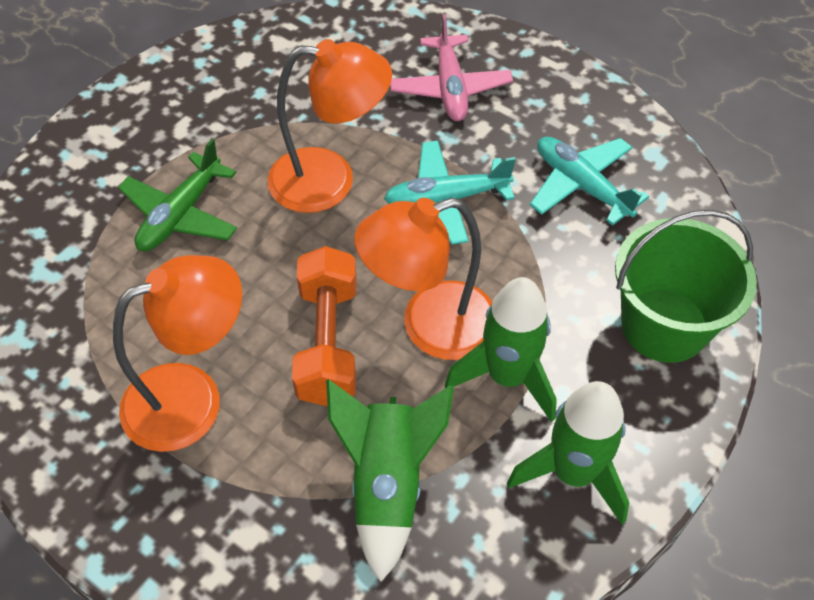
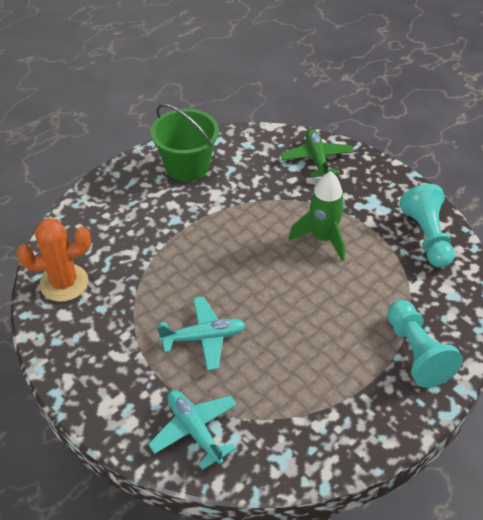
green rocket: [326,379,454,582] [445,277,557,422] [507,381,629,524] = 3 -> [289,171,345,261] = 1
orange cactus: none = 0 -> [17,218,91,302] = 1
orange dumbbell: [292,246,356,406] = 1 -> none = 0
orange lamp: [113,255,242,452] [267,39,392,213] [354,198,492,360] = 3 -> none = 0
pink plane: [390,14,513,121] = 1 -> none = 0
turquoise pawn: none = 0 -> [387,300,463,388] [399,184,455,268] = 2

